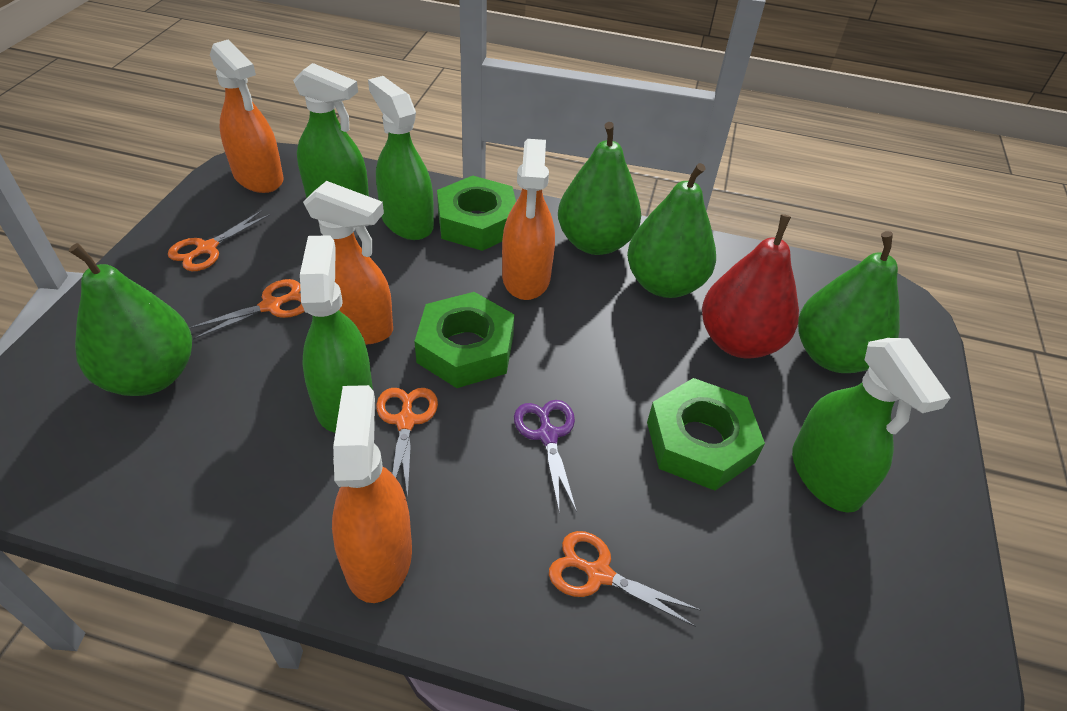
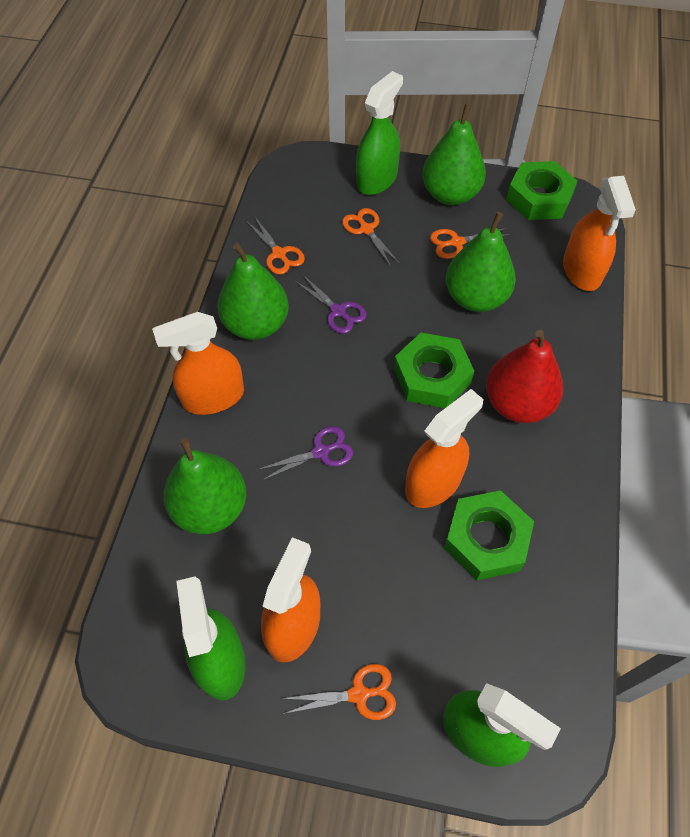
green spray bottle: [293,63,369,198] [300,235,373,433] [368,76,434,240] [792,338,951,513] = 4 -> [176,576,246,701] [356,71,403,195] [443,683,561,767] = 3
purple scissors: [514,400,577,512] = 1 -> [257,426,353,481] [295,274,366,334] = 2

